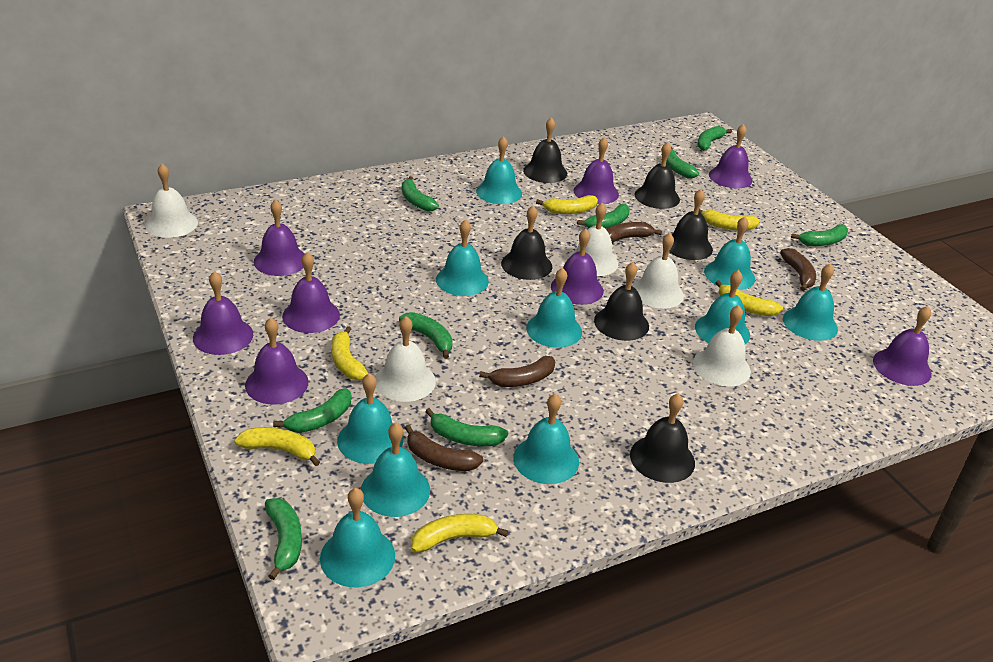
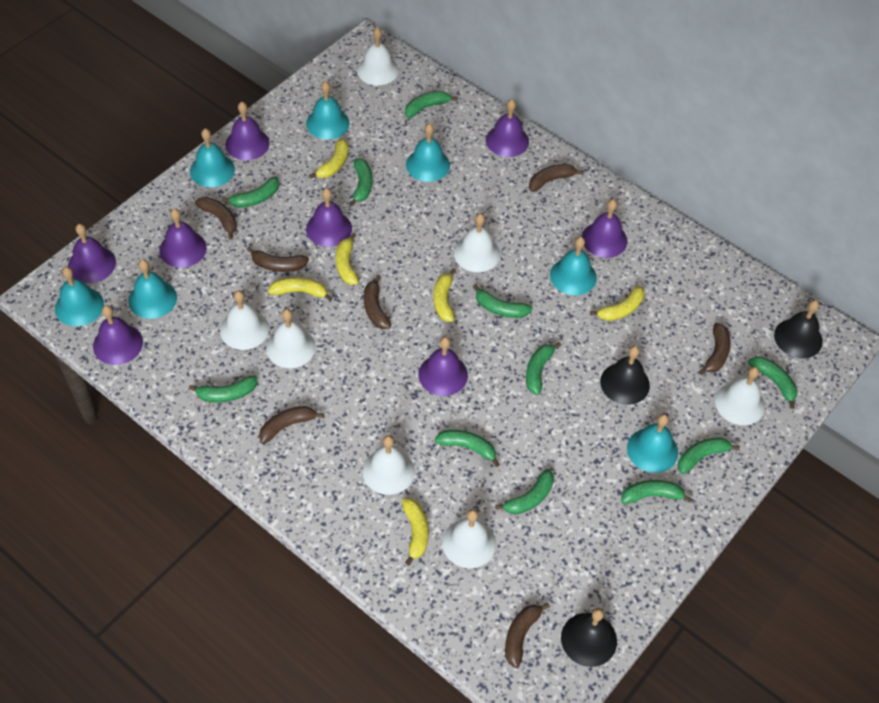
black bell: [501,206,552,280] [523,117,567,183] [594,262,649,341] [630,393,695,483] [635,142,680,209] [669,189,713,260] = 6 -> [561,608,617,667] [600,346,650,405] [774,300,823,358] = 3
brown banana: [405,425,483,471] [479,356,556,387] [606,222,662,243] [780,248,816,291] = 4 -> [195,197,237,240] [247,247,309,272] [259,406,324,444] [364,275,391,329] [505,603,550,668] [529,164,584,192] [699,323,731,375] = 7
green banana: [265,498,302,580] [273,388,351,433] [399,312,453,359] [402,176,439,212] [425,408,508,446] [577,204,630,229] [666,147,699,178] [697,126,732,151] [791,224,848,246] = 9 -> [189,375,257,403] [222,177,279,208] [349,158,372,206] [405,91,458,118] [435,430,500,467] [472,284,532,318] [495,469,554,515] [526,342,561,395] [621,480,692,504] [678,437,740,474] [748,357,797,409] = 11
turquoise bell: [320,488,395,587] [337,373,403,464] [361,423,430,517] [436,219,489,296] [476,136,522,204] [513,393,579,484] [526,268,582,348] [695,270,750,344] [704,217,755,290] [783,264,838,341] = 10 -> [55,267,104,326] [128,259,177,319] [190,129,235,187] [306,81,349,140] [406,123,450,182] [550,237,597,295] [627,414,678,473] = 7
white bell: [145,164,198,238] [375,316,436,402] [568,203,618,276] [632,233,684,309] [693,305,751,387] = 5 -> [220,290,269,350] [266,309,316,368] [357,27,399,85] [362,435,415,495] [442,509,496,568] [454,214,500,272] [715,367,765,425] = 7

